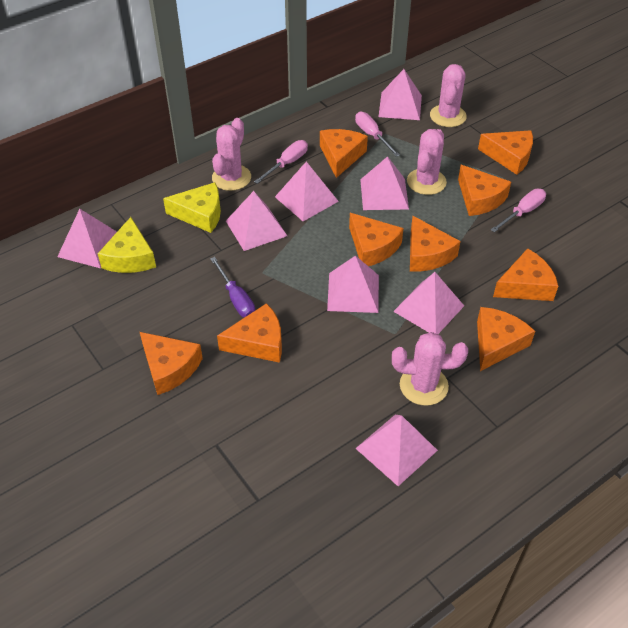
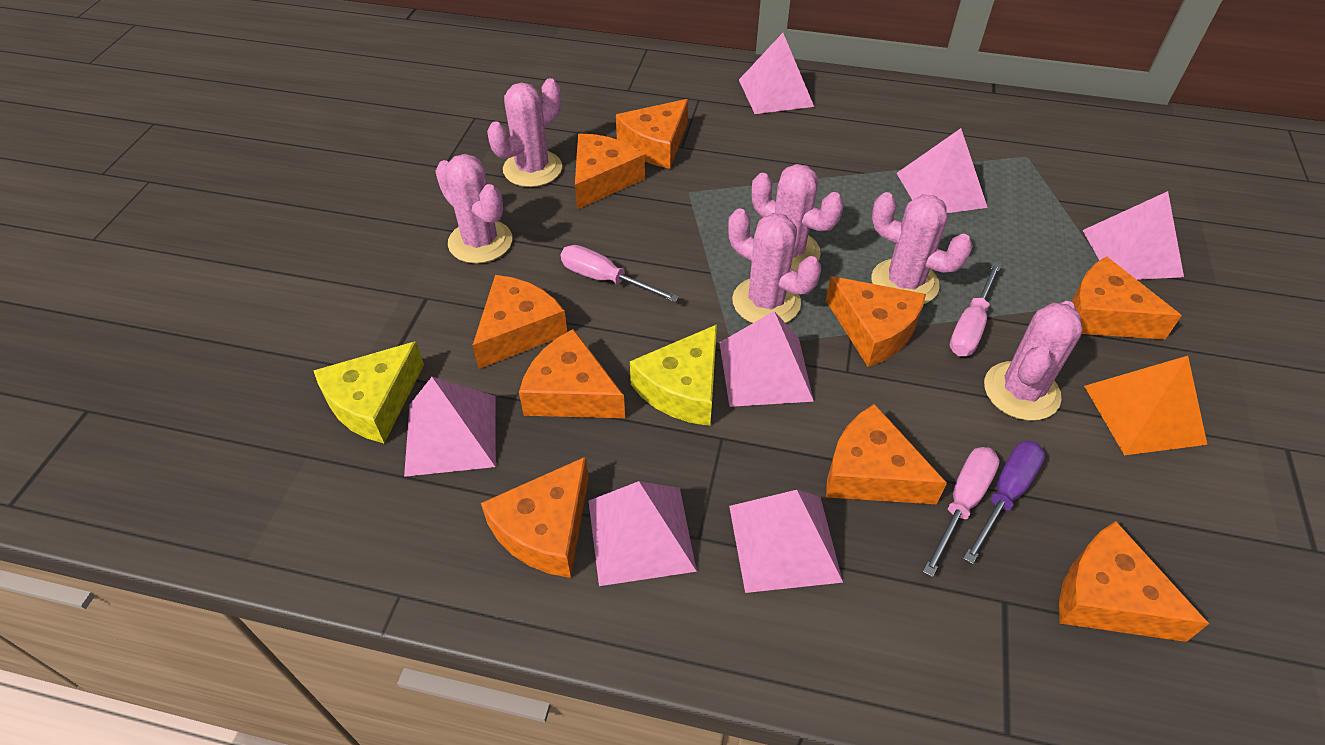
orange pyramid: none = 0 -> [1084,356,1207,455] = 1
pink cactus: [212,118,251,191] [392,332,468,406] [407,129,447,195] [430,64,467,127] = 4 -> [435,154,512,264] [487,78,562,187] [728,208,821,323] [752,164,844,272] [872,192,973,304] [984,301,1082,421] = 6
pink pyramid: [57,209,117,268] [226,191,287,251] [275,162,339,221] [327,255,379,313] [355,415,438,486] [360,156,409,210] [378,69,422,120] [393,272,464,334] = 8 -> [404,377,496,477] [589,481,697,586] [719,311,814,407] [729,490,843,593] [739,33,814,114] [897,128,988,213] [1082,191,1184,280] = 7

